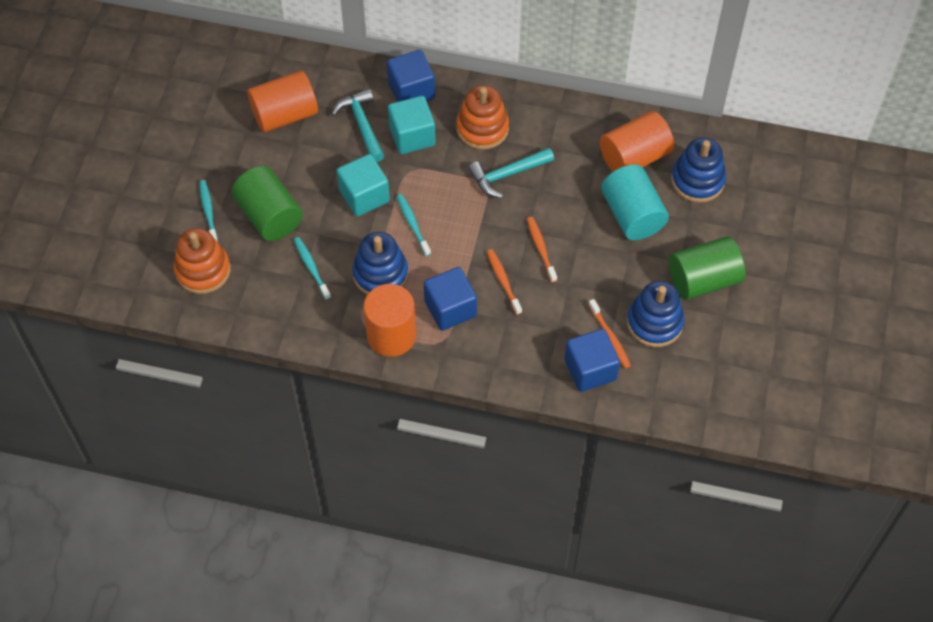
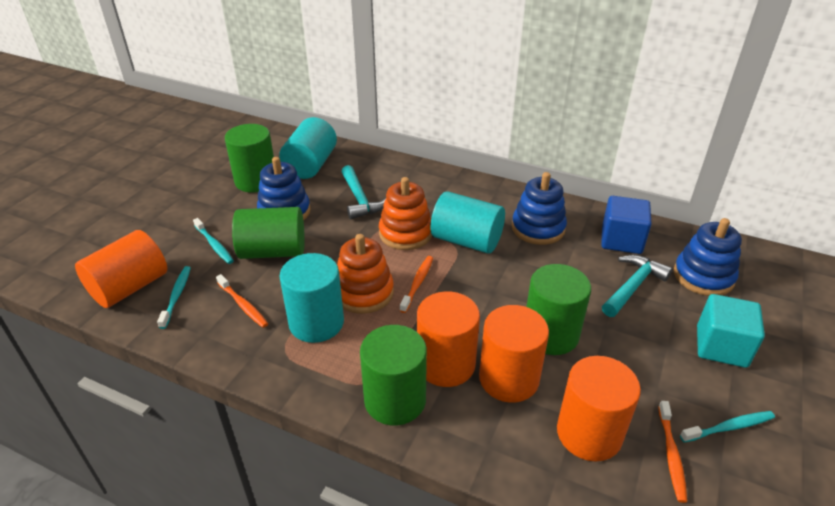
blue cube: [387,50,435,102] [424,267,477,331] [564,329,620,392] = 3 -> [601,196,651,254] = 1
green cylinder: [232,166,303,241] [669,236,745,300] = 2 -> [225,124,274,193] [232,207,305,259] [360,325,427,426] [526,264,591,355] = 4
orange cylinder: [247,71,318,132] [364,284,416,357] [600,111,674,172] = 3 -> [75,230,167,308] [417,292,480,387] [479,305,549,403] [557,356,641,462] = 4
turquoise cube: [337,154,390,217] [388,96,436,154] = 2 -> [697,294,765,368] = 1
turquoise cylinder: [601,164,669,240] = 1 -> [279,117,337,179] [280,253,344,343] [430,191,505,254] = 3

